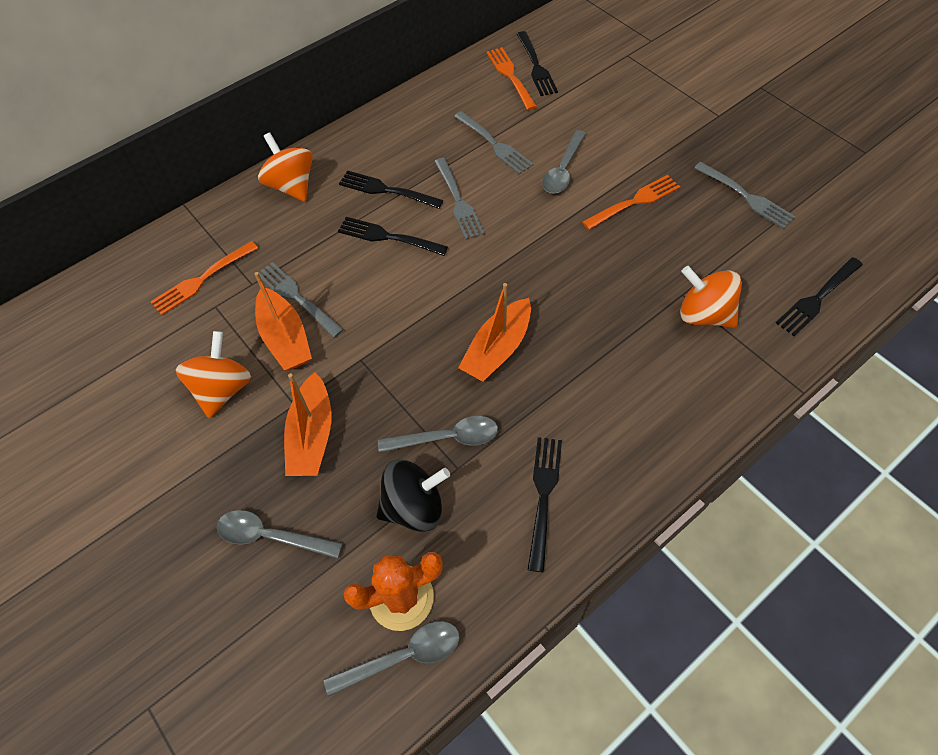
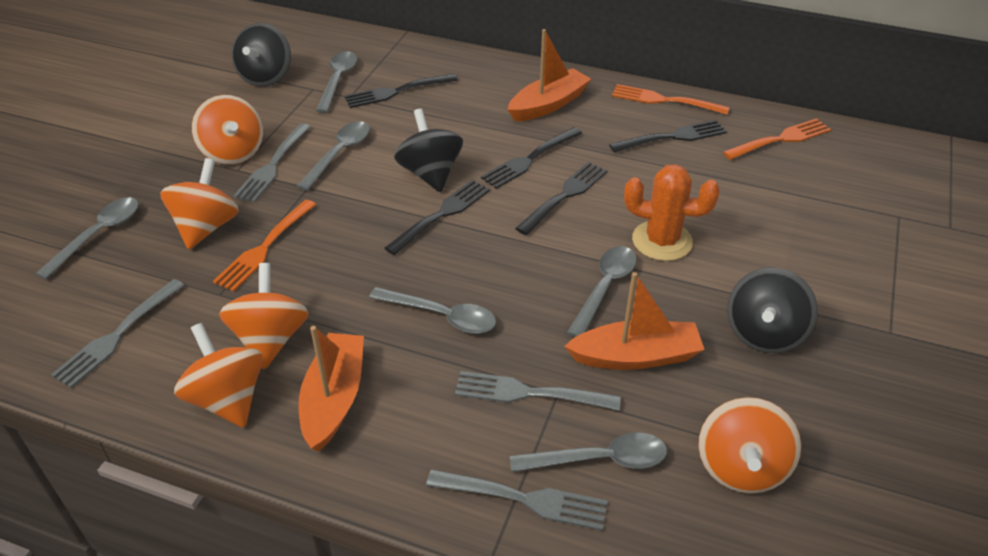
black spinning top: [377,459,450,532] = 1 -> [232,23,291,87] [394,109,463,192] [728,268,818,353] = 3
grey spoon: [216,510,343,559] [324,621,460,697] [378,416,498,453] [542,130,586,194] = 4 -> [36,197,139,279] [297,121,370,191] [316,52,357,113] [369,287,496,334] [510,432,667,472] [567,246,637,337] = 6
orange spinning top: [176,331,251,418] [258,133,313,202] [680,266,742,328] = 3 -> [160,158,239,249] [174,323,263,427] [192,95,263,165] [219,263,309,369] [698,397,801,494] = 5

